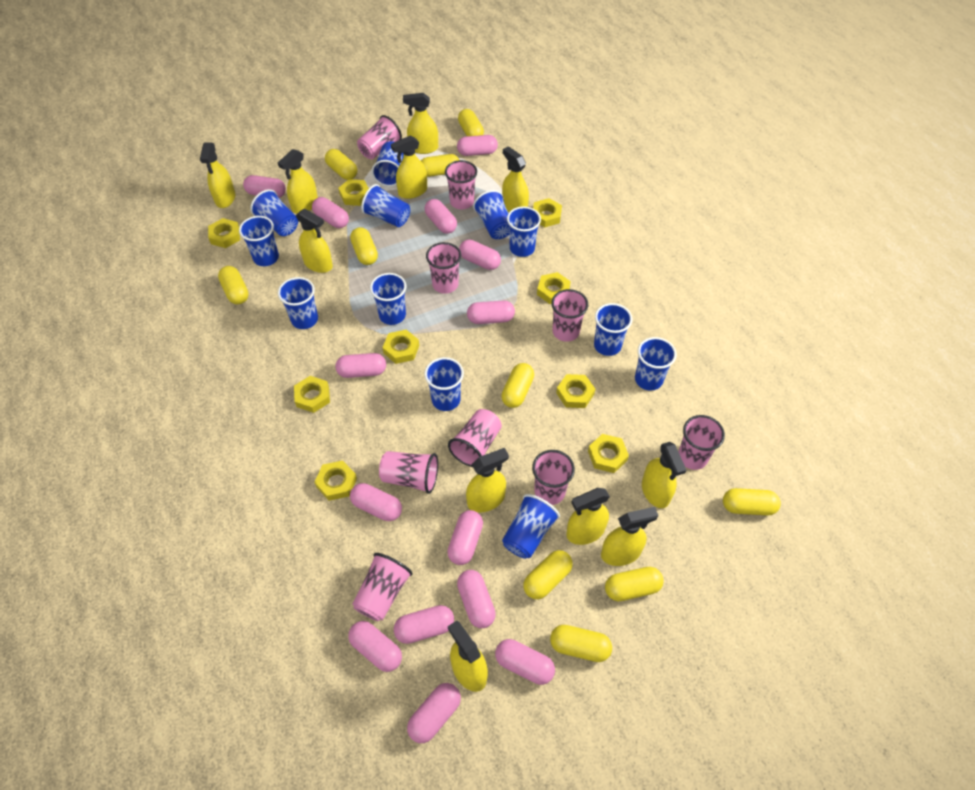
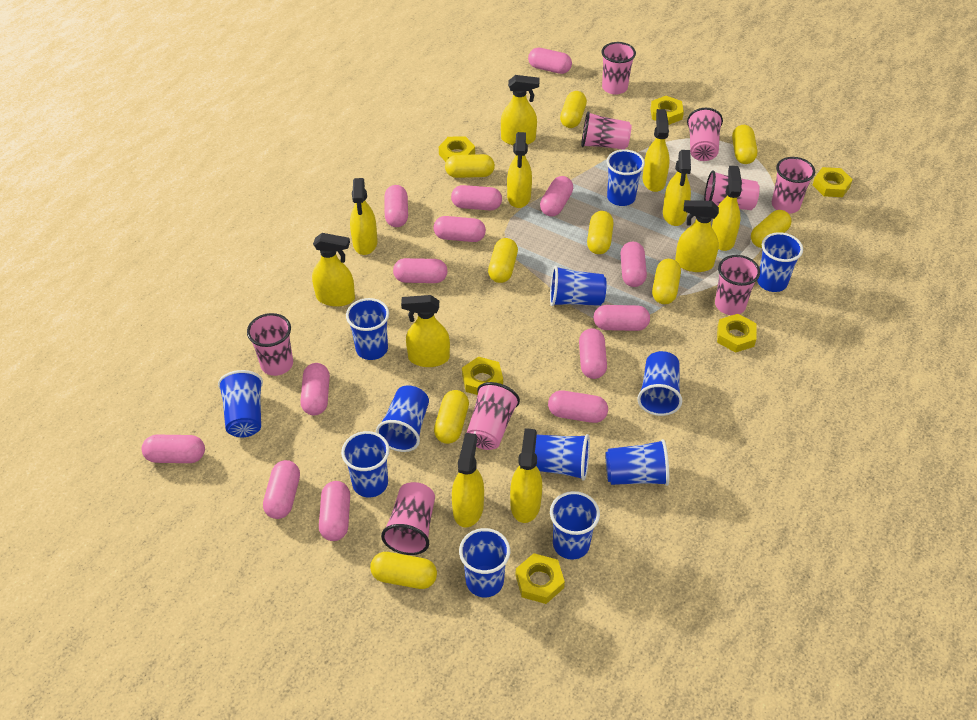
yellow capsule: [218,266,249,304] [325,149,357,180] [350,227,378,265] [421,154,459,177] [458,109,484,136] [501,363,534,408] [523,550,573,599] [550,625,612,662] [605,567,664,601] [723,488,781,516] = 10 -> [370,552,437,589] [434,390,469,444] [445,154,495,178] [488,238,518,283] [560,91,587,128] [587,211,614,254] [652,259,681,304] [732,125,757,164] [751,210,792,248] = 9
yellow nut: [208,218,240,248] [294,376,330,413] [314,460,357,501] [338,179,369,206] [382,329,419,364] [533,198,562,227] [537,272,571,304] [556,374,595,408] [588,434,629,473] = 9 -> [439,136,475,162] [462,357,503,395] [516,553,565,604] [650,96,684,125] [717,314,756,353] [813,167,853,197] = 6

